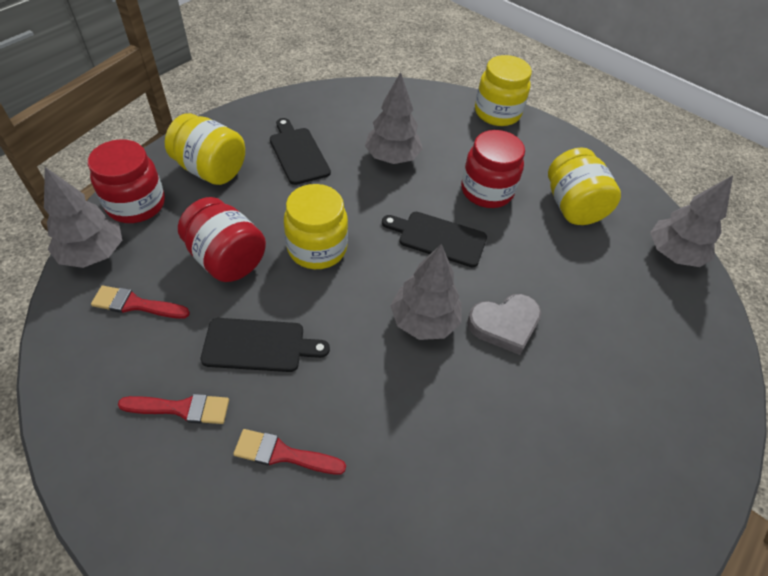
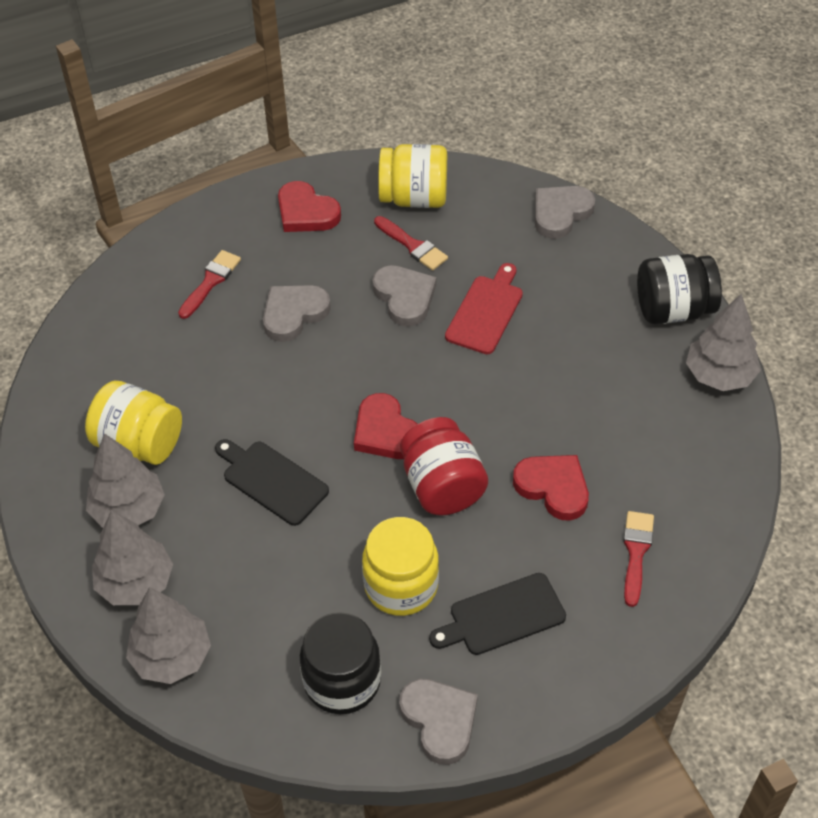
black cutting board: [201,318,330,372] [270,118,331,185] [382,212,487,267] = 3 -> [215,439,329,526] [429,573,566,655] = 2
black jar: none = 0 -> [300,612,381,714] [637,254,722,324] = 2
grey heart: [467,294,541,355] = 1 -> [263,285,331,342] [372,265,436,327] [399,679,478,765] [535,186,595,239] = 4
red cutting board: none = 0 -> [445,263,523,354] = 1
red heart: none = 0 -> [278,181,341,232] [354,393,417,459] [513,455,589,521] = 3
red jar: [88,139,165,223] [178,197,266,282] [461,130,525,208] = 3 -> [400,417,488,515] = 1
yellow jar: [165,113,245,185] [284,184,348,269] [475,55,532,126] [548,147,621,225] = 4 -> [85,381,182,465] [362,517,439,616] [378,144,447,208] = 3

